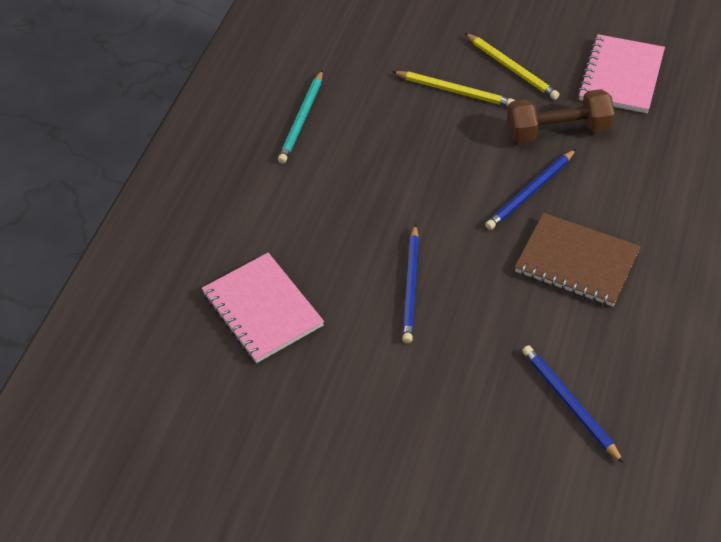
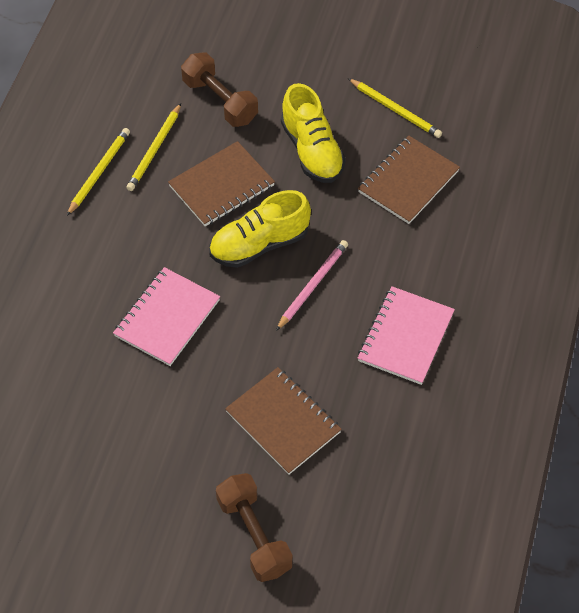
blue pencil: [402,224,419,343] [485,149,576,230] [522,345,624,463] = 3 -> none = 0
brown dumbbell: [507,89,615,143] = 1 -> [181,52,258,127] [216,473,293,582] = 2
brown notebook: [515,213,641,306] = 1 -> [168,141,275,226] [225,367,342,475] [358,136,460,224] = 3
pink pencil: none = 0 -> [276,240,348,331] = 1
turquoise pencil: [278,70,323,163] = 1 -> none = 0
yellow pencil: [392,71,515,106] [465,33,560,100] = 2 -> [67,128,130,216] [126,103,181,191] [348,78,442,138] = 3
yellow shoe: none = 0 -> [209,190,311,268] [281,83,346,183] = 2

